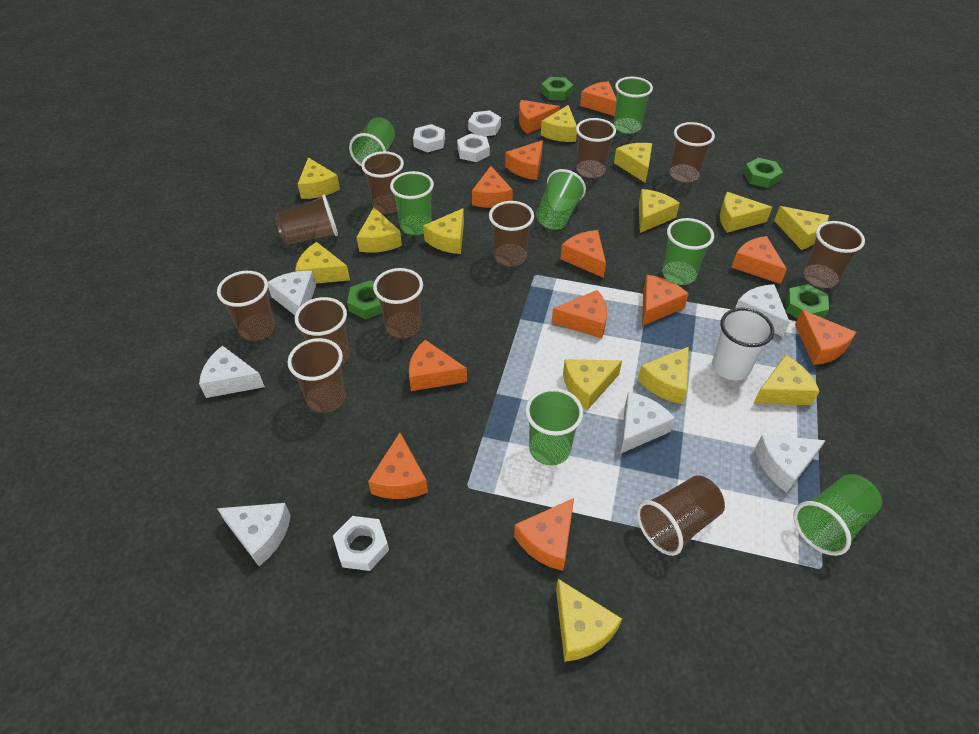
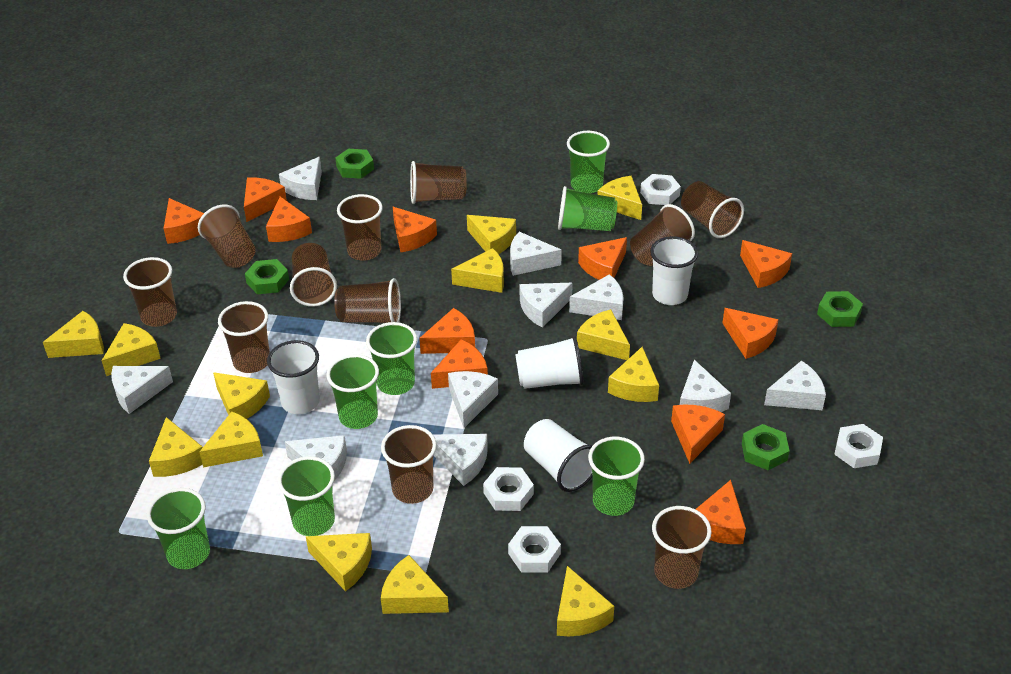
orange cheese: [368,433,428,499] [409,340,467,391] [472,166,513,208] [505,140,543,180] [514,498,574,571] [519,100,560,134] [552,290,607,338] [560,230,606,278] [580,81,616,116] [642,275,689,326] [731,236,787,284] [795,310,856,365] = 12 -> [163,198,204,244] [244,177,287,222] [266,197,312,242] [393,207,437,252] [419,308,475,354] [431,339,488,389] [578,237,627,280] [671,404,725,464] [696,480,746,544] [722,308,779,359] [740,240,792,288] = 11
white cheese: [199,345,265,398] [217,503,291,566] [268,271,316,315] [620,392,675,454] [735,284,790,337] [755,435,826,493] = 6 -> [111,366,173,414] [279,157,322,200] [285,435,347,481] [433,434,488,486] [448,371,498,428] [510,232,562,276] [520,283,573,328] [569,274,624,320] [680,360,731,412] [764,360,826,410] = 10
white cup: [712,308,774,380] = 1 -> [267,340,320,414] [515,336,583,389] [524,419,593,492] [650,236,698,305] = 4

